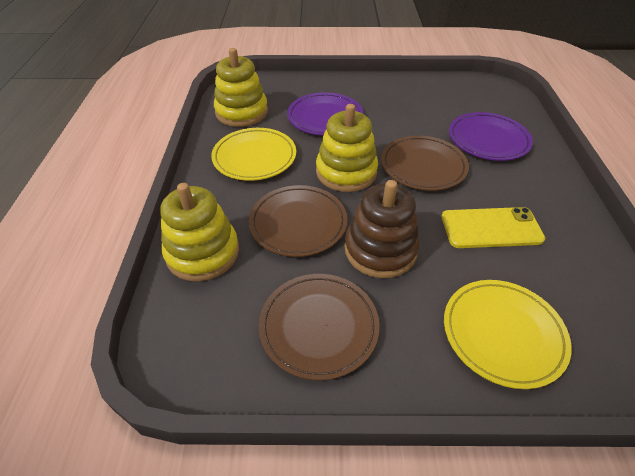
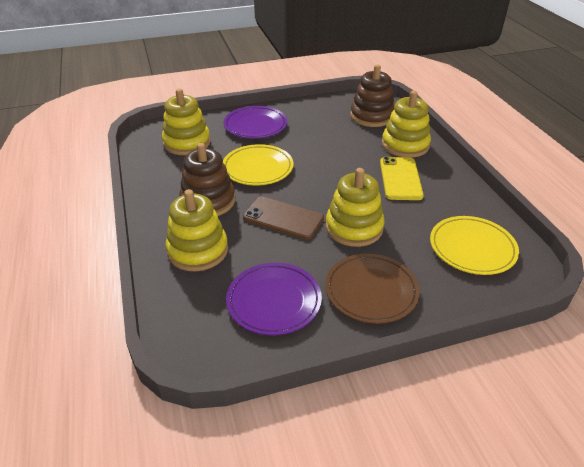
brown phone: none = 0 -> [243,196,324,240] = 1
brown plate: [249,185,347,257] [259,274,379,380] [381,135,469,191] = 3 -> [325,254,420,324] = 1
brown stacking toy: [345,180,420,278] = 1 -> [179,143,235,216] [350,64,394,127] = 2
yellow stacking toy: [160,183,239,281] [214,48,268,127] [316,104,378,192] = 3 -> [162,89,211,155] [165,189,228,272] [326,168,385,247] [382,91,431,158] = 4

